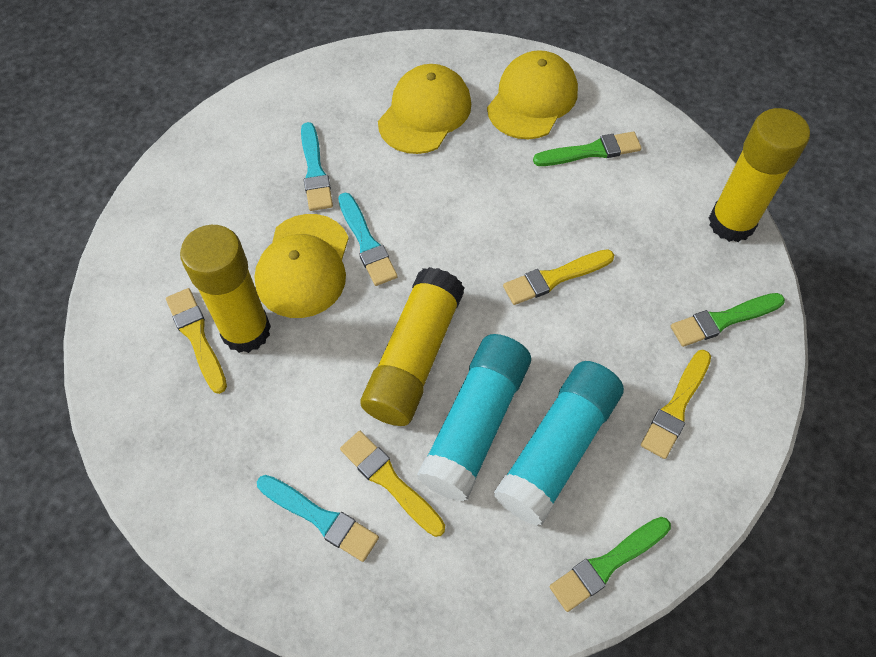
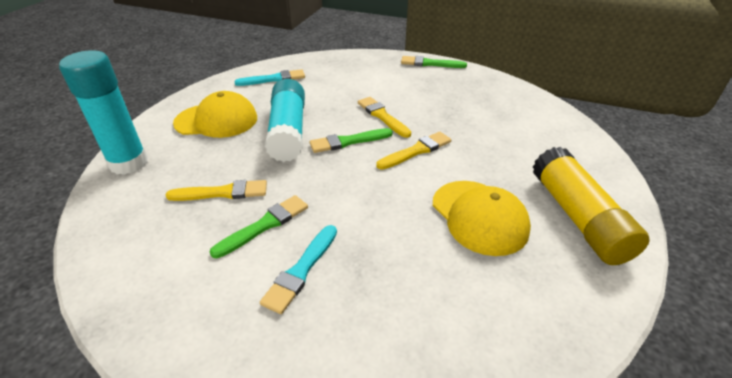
turquoise brush: [257,475,379,562] [301,122,333,211] [338,193,398,286] = 3 -> [234,69,305,86] [260,225,337,314] = 2
yellow brush: [166,288,227,394] [340,431,445,537] [503,249,614,305] [641,350,711,459] = 4 -> [166,180,267,201] [358,97,411,138] [376,132,451,170] = 3
yellow cap: [254,214,349,318] [378,64,471,154] [487,50,578,139] = 3 -> [173,91,257,138] [433,181,531,256] = 2
yellow glue stick: [180,225,271,353] [360,267,464,426] [709,108,810,242] = 3 -> [533,147,650,265] = 1

